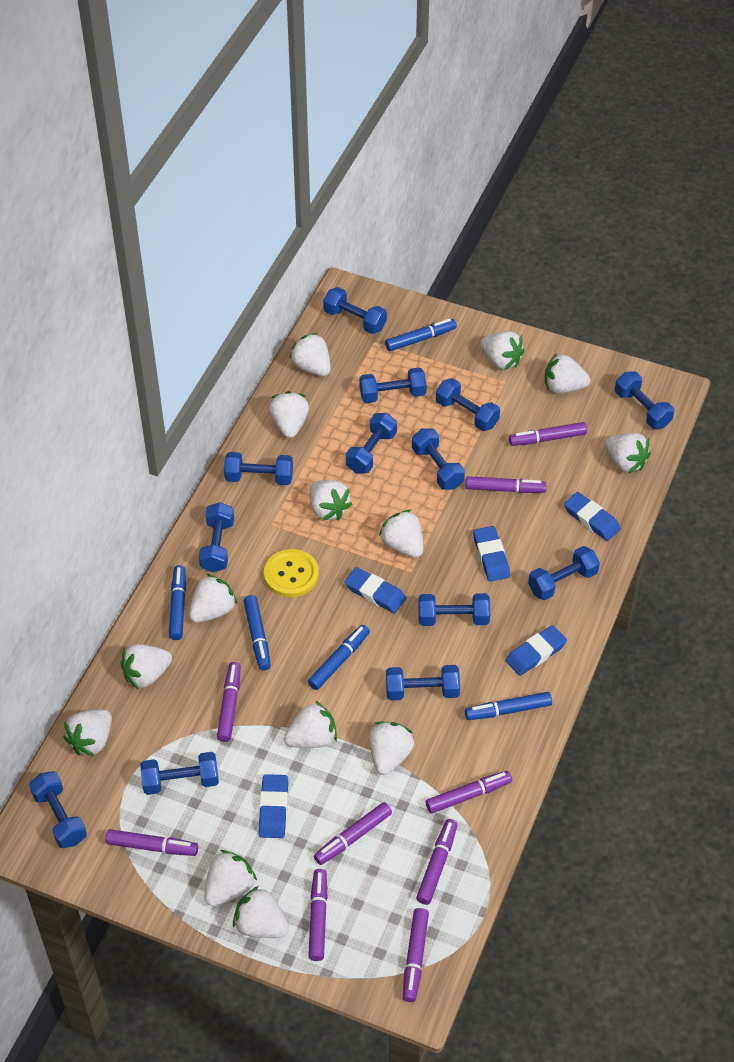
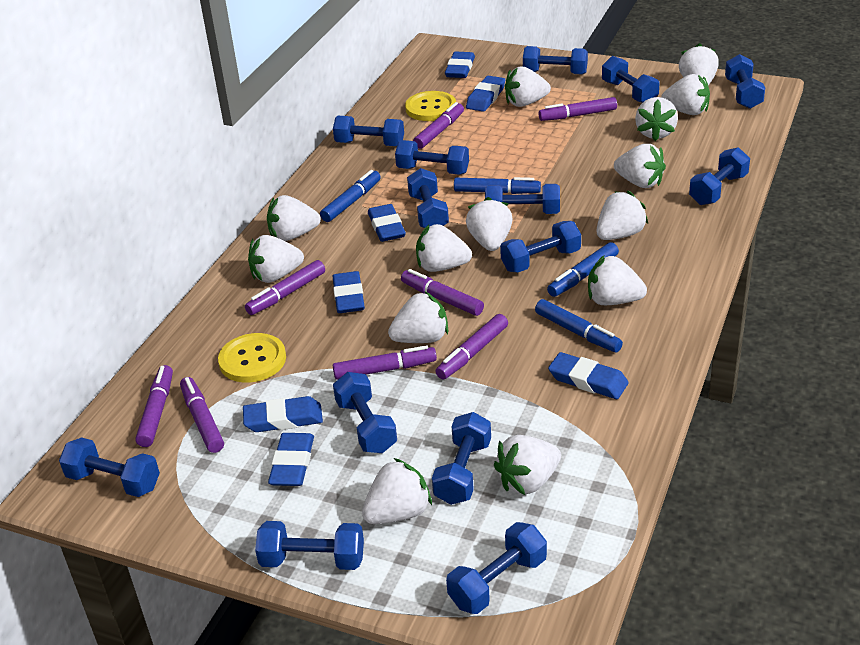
blue dumbbell: [29,771,87,848] [140,752,219,795] [199,502,234,572] [224,452,293,485] [323,287,387,334] [346,413,397,474] [359,367,427,403] [386,665,460,701] [412,428,465,490] [418,593,490,626] [436,378,500,431] [528,546,600,600] [615,371,674,429] = 13 -> [59,437,160,497] [255,521,364,570] [333,116,404,146] [333,372,397,453] [395,140,469,175] [407,168,449,228] [432,412,491,505] [446,522,547,614] [485,184,560,214] [500,221,581,273] [523,46,588,75] [602,56,660,103] [689,148,750,205] [725,54,765,109] = 14
blue eraser: [259,774,288,838] [345,567,406,613] [473,526,510,582] [506,625,567,676] [564,492,621,541] = 5 -> [243,396,323,432] [268,433,314,486] [332,271,365,313] [368,204,406,242] [445,51,475,78] [466,76,505,112] [548,352,629,399] = 7
blue marker: [169,565,186,640] [244,595,271,671] [308,625,370,690] [385,319,457,351] [465,692,552,720] = 5 -> [320,170,381,222] [454,177,541,194] [535,299,623,352] [547,242,619,297] = 4
purple marker: [106,829,198,856] [217,662,241,742] [308,869,328,961] [314,802,392,865] [403,908,429,1002] [416,819,457,905] [426,771,512,813] [466,476,547,493] [509,422,587,446] = 9 -> [135,365,173,447] [180,377,224,453] [245,260,325,315] [333,345,437,380] [401,269,484,316] [413,102,464,149] [435,314,508,379] [539,97,617,121] = 8
yellow button: [264,549,319,597] = 1 -> [218,333,286,383] [405,91,456,121] = 2

